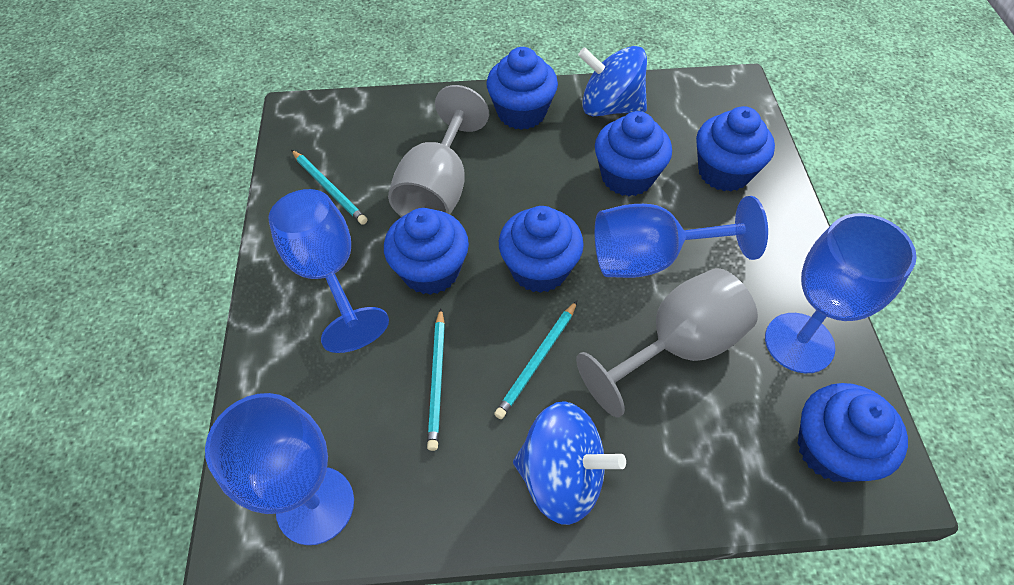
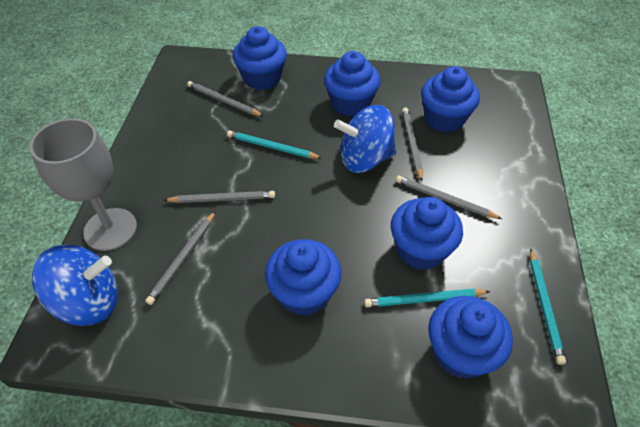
blue goblet: [205,393,354,545] [268,189,389,353] [595,196,768,278] [765,213,917,373] = 4 -> none = 0
grey goblet: [388,85,489,217] [576,268,758,417] = 2 -> [30,118,137,251] = 1
grey pencil: none = 0 -> [145,211,216,305] [164,191,275,203] [187,81,263,116] [396,175,502,219] [402,107,423,181] = 5

